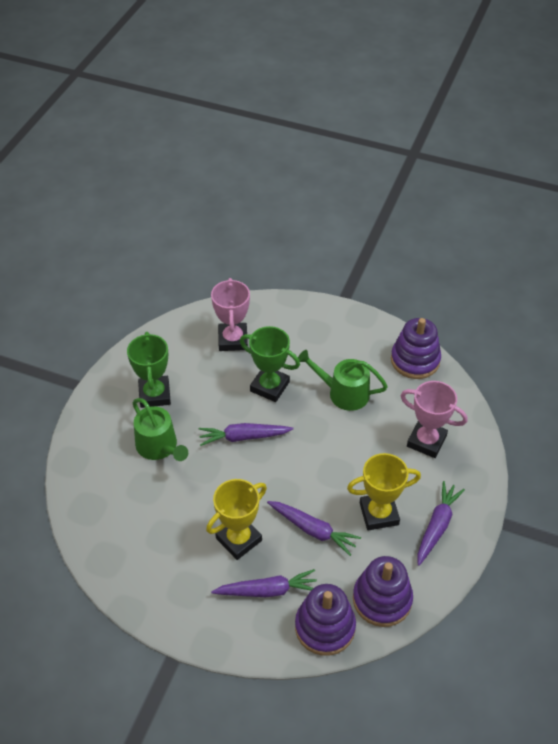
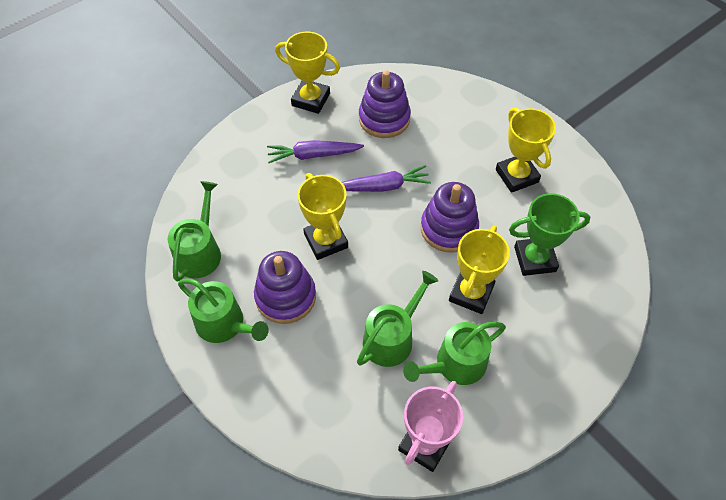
green trophy: [127,332,171,408] [240,326,300,402] = 2 -> [509,193,590,276] = 1
green watering can: [133,398,188,461] [298,350,388,411] = 2 -> [168,181,221,281] [178,278,269,343] [357,271,439,367] [403,322,506,385] = 4
pink trophy: [211,278,250,351] [401,381,468,458] = 2 -> [398,381,463,472] = 1
purple carrot: [199,423,294,446] [211,569,317,597] [267,501,361,556] [417,481,465,566] = 4 -> [267,140,364,163] [342,165,431,192] = 2
yellow trophy: [206,479,267,560] [347,453,421,530] = 2 -> [275,32,340,114] [298,173,348,260] [449,225,510,314] [496,107,556,193] = 4

